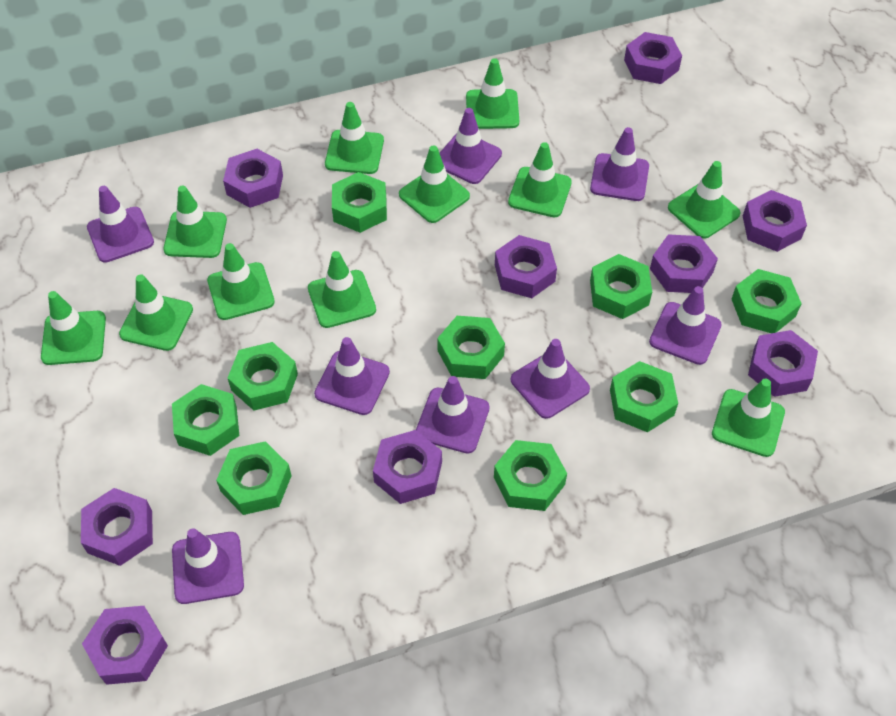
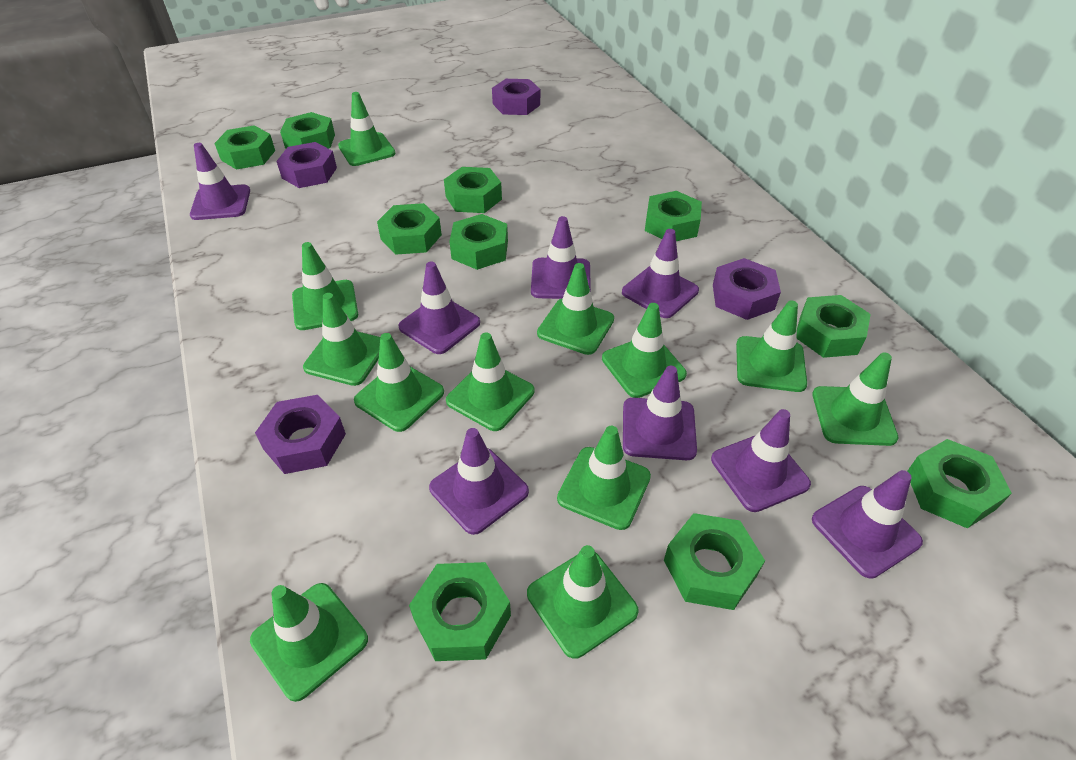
green nut: [172,384,240,456] [216,441,292,515] [228,342,298,411] [332,172,387,233] [437,316,505,379] [494,440,567,511] [590,254,652,319] [610,361,678,432] [732,269,802,333] = 9 -> [214,125,275,170] [280,112,335,149] [377,203,442,255] [409,562,511,661] [444,167,502,213] [449,214,508,270] [645,191,702,241] [664,513,765,610] [796,295,871,358] [907,439,1012,528] = 10
green traffic cone: [41,291,106,365] [119,274,193,351] [163,186,227,258] [207,243,275,320] [308,251,376,328] [325,102,384,174] [399,145,470,223] [466,58,519,129] [508,142,572,217] [668,161,741,239] [712,379,785,457] = 11 -> [250,583,368,702] [292,242,358,330] [303,293,380,386] [338,92,396,166] [354,333,444,432] [446,332,534,431] [527,545,639,659] [537,263,614,355] [557,426,651,530] [602,303,687,398] [736,300,807,392] [812,352,899,446] = 12
purple nut: [81,488,153,566] [82,606,168,685] [223,149,283,208] [373,430,442,504] [495,235,557,298] [624,32,682,84] [650,234,718,293] [743,190,807,252] [748,330,818,397] = 9 -> [255,395,346,474] [276,142,337,188] [492,79,540,115] [713,258,781,320] = 4

